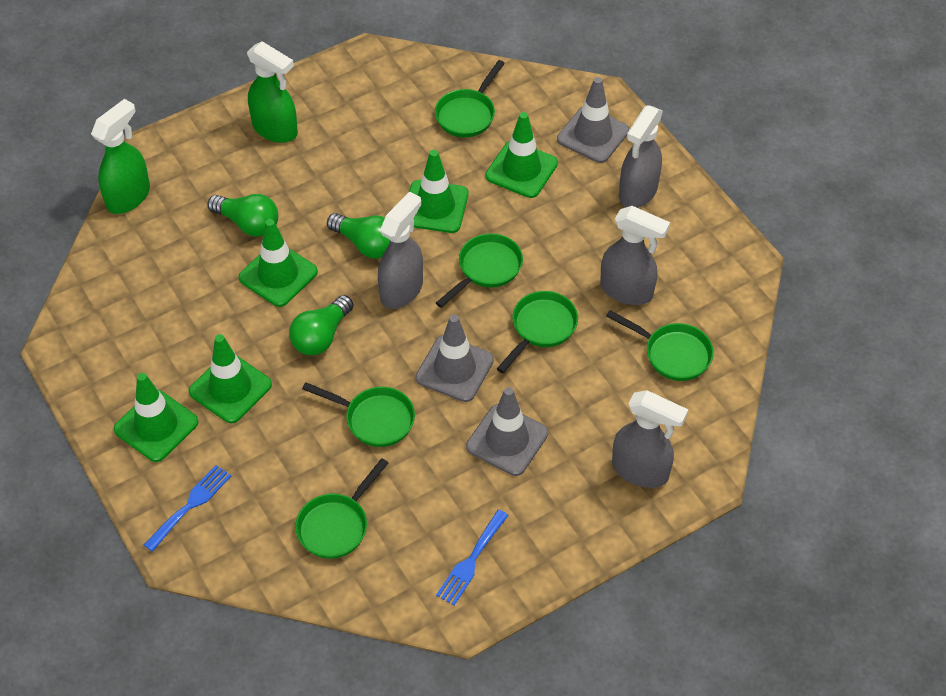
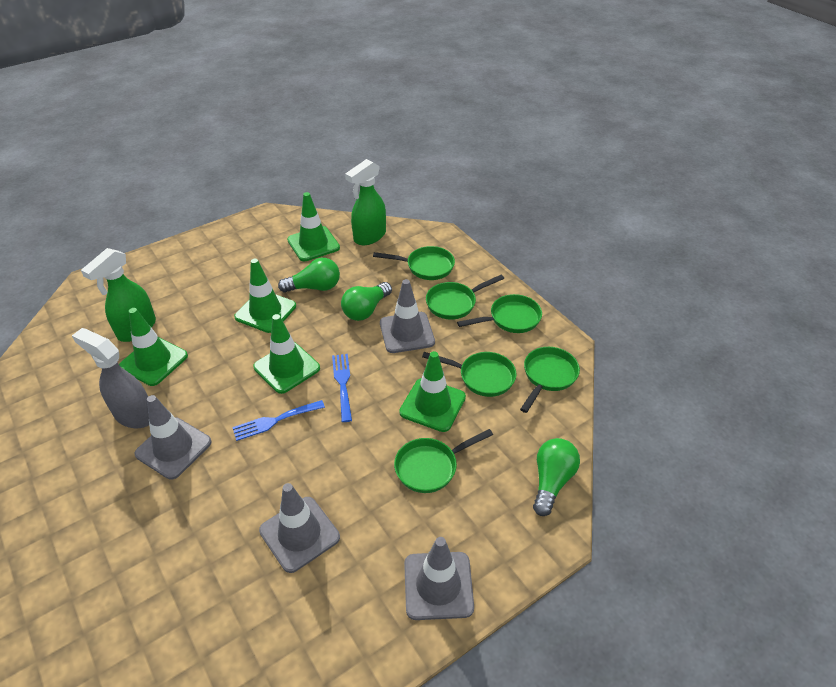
grey spray bottle: [378,192,423,309] [600,206,670,305] [612,390,688,488] [619,105,663,208] = 4 -> [72,328,149,428] = 1
grey traffic cone: [416,315,494,402] [466,387,548,476] [557,77,629,163] = 3 -> [135,395,212,479] [259,483,340,573] [380,279,435,353] [404,537,474,620] = 4

